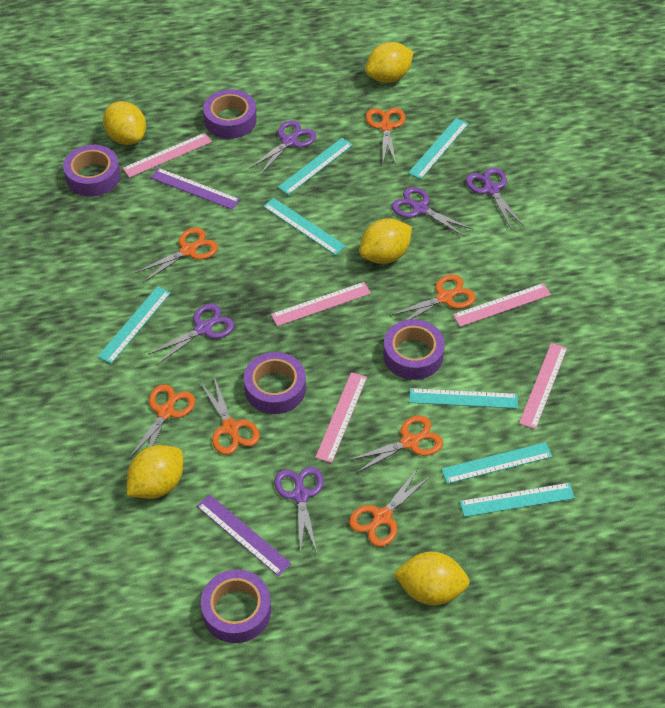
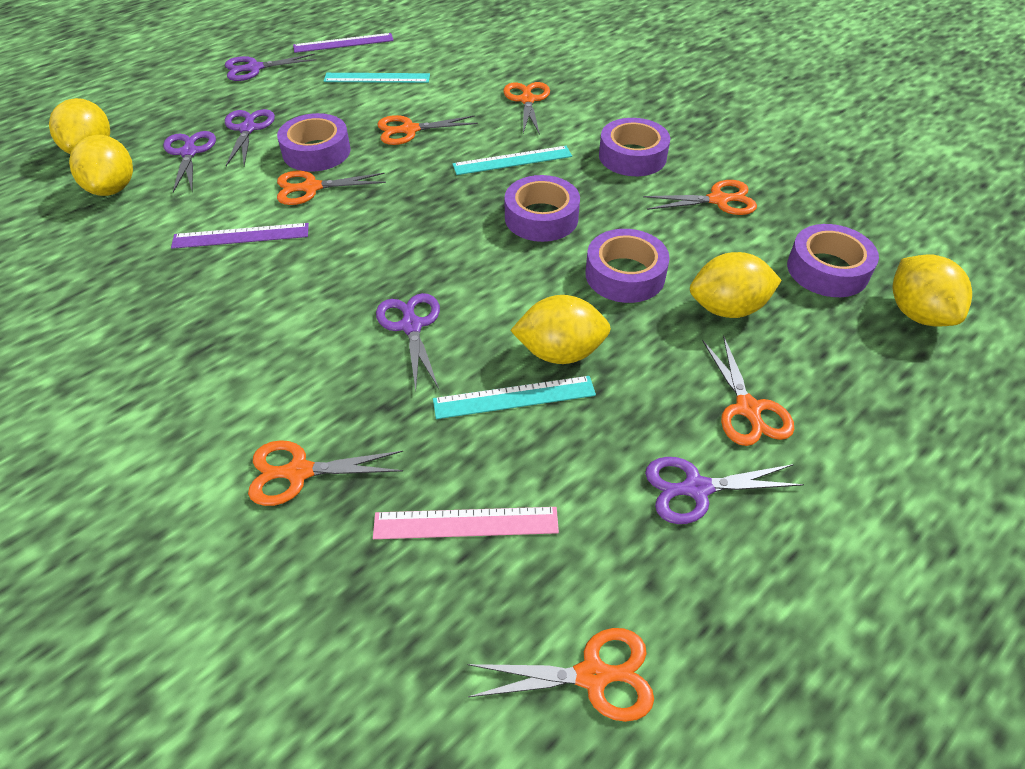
pink ruler: [123,133,212,178] [271,282,371,326] [315,372,367,463] [453,283,551,327] [519,343,567,429] = 5 -> [373,507,559,539] = 1
turquoise ruler: [98,286,171,364] [263,198,346,255] [278,138,353,195] [408,118,468,179] [409,388,518,409] [441,442,552,484] [460,483,575,517] = 7 -> [324,73,430,83] [433,376,596,419] [452,146,572,175] = 3

